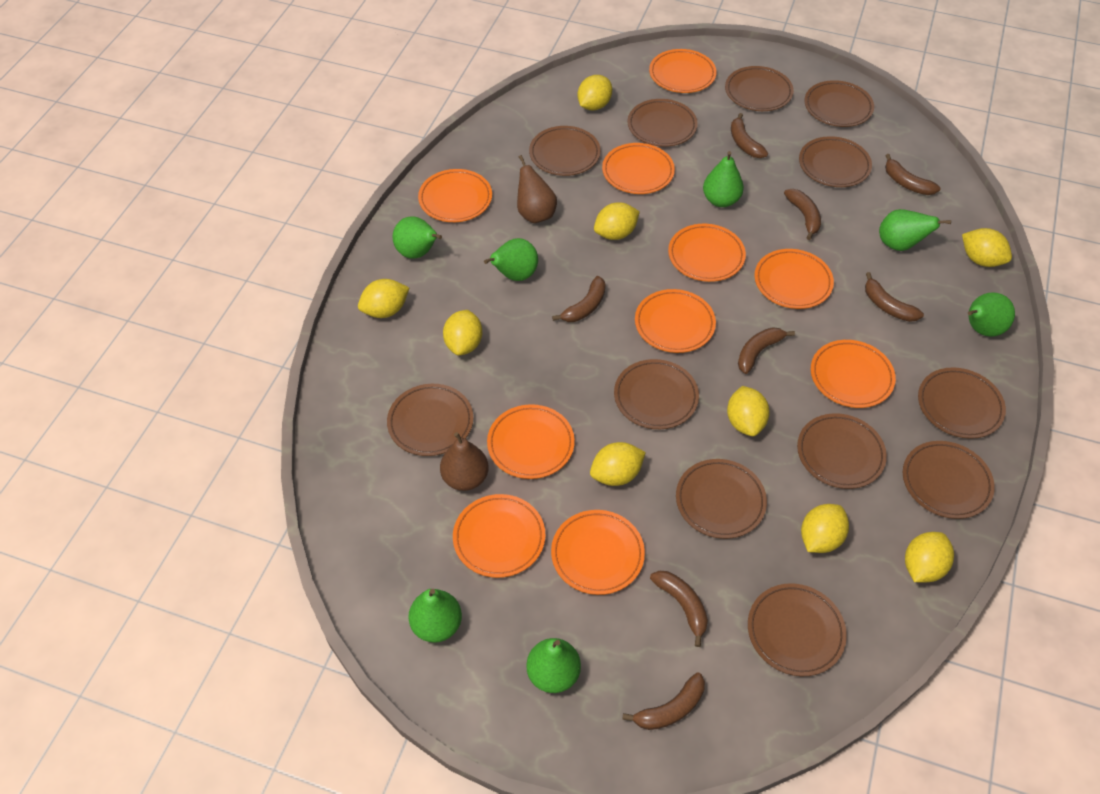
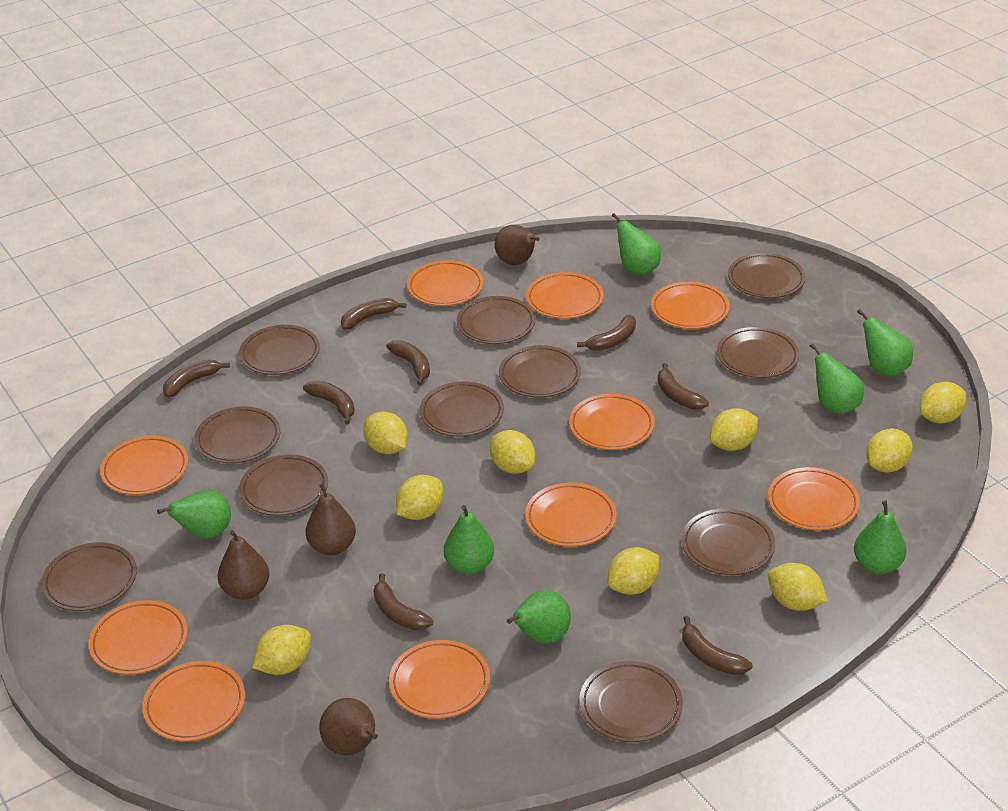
brown pear: [440,432,489,491] [517,155,557,223] = 2 -> [218,530,269,600] [306,483,356,555] [319,698,378,756] [495,225,539,265] = 4
brown plate: [387,384,473,456] [529,126,601,176] [614,359,699,429] [628,99,698,147] [676,459,767,539] [725,66,794,111] [748,583,847,676] [797,413,887,489] [799,136,872,187] [804,80,874,127] [903,441,995,519] [918,367,1006,439] = 12 -> [41,542,137,611] [194,406,280,463] [239,325,320,375] [239,455,328,516] [420,381,504,437] [456,296,535,344] [499,345,581,398] [579,661,683,742] [681,508,775,575] [717,327,799,378] [728,253,806,298] = 11

